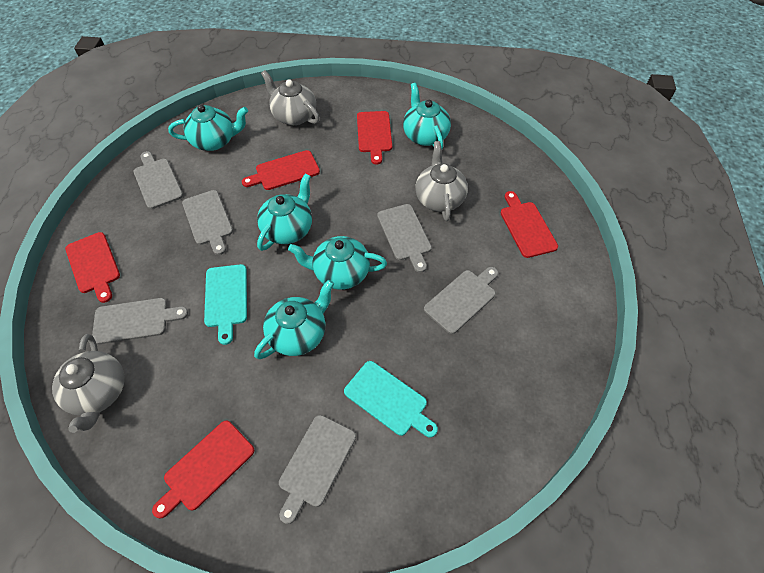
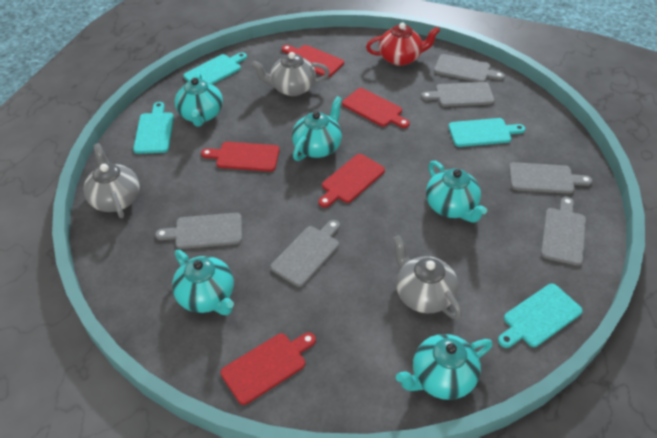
red teapot: none = 0 -> [366,23,440,66] = 1
turquoise cutting board: [204,264,247,345] [344,361,438,437] = 2 -> [133,102,174,154] [183,52,247,84] [448,118,525,147] [498,284,583,348] = 4

